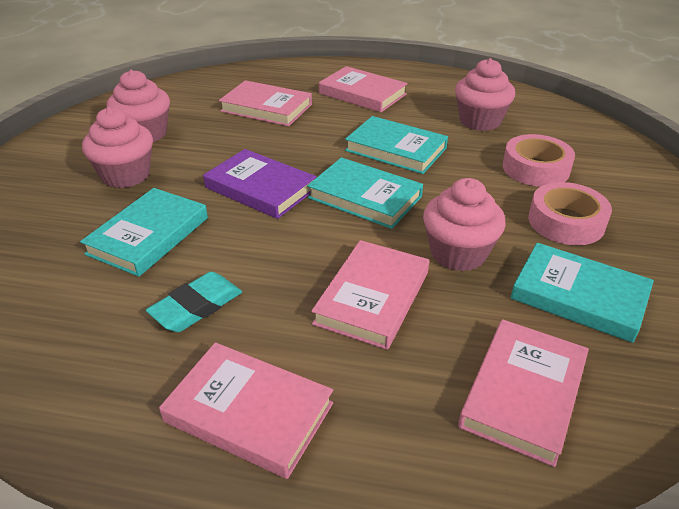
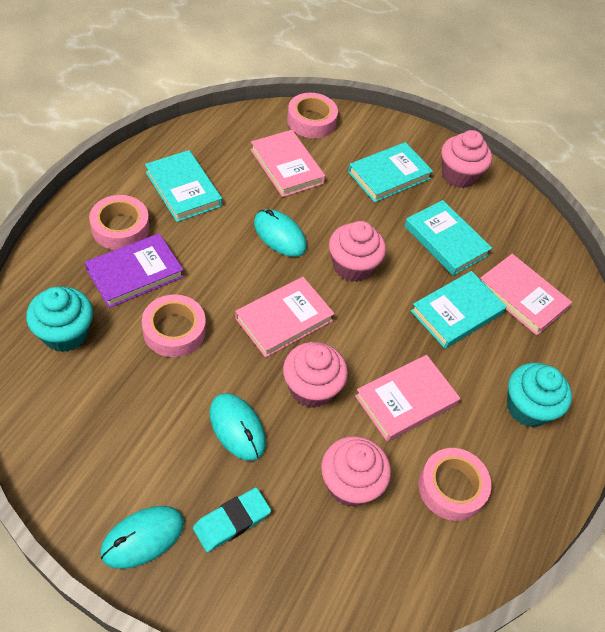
pink book: [159,342,333,479] [219,80,312,126] [311,240,429,350] [319,66,408,112] [458,319,589,467] = 5 -> [235,277,335,358] [250,130,326,197] [355,355,460,442] [480,254,572,336] = 4
pink tape: [503,134,575,187] [528,182,612,245] = 2 -> [89,195,150,250] [142,294,206,357] [287,93,338,138] [418,448,491,521] = 4
turquoise cupcake: none = 0 -> [26,287,93,352] [507,363,572,427] = 2
turquoise mouse: none = 0 -> [100,506,184,569] [209,393,266,461] [254,209,307,257] = 3

